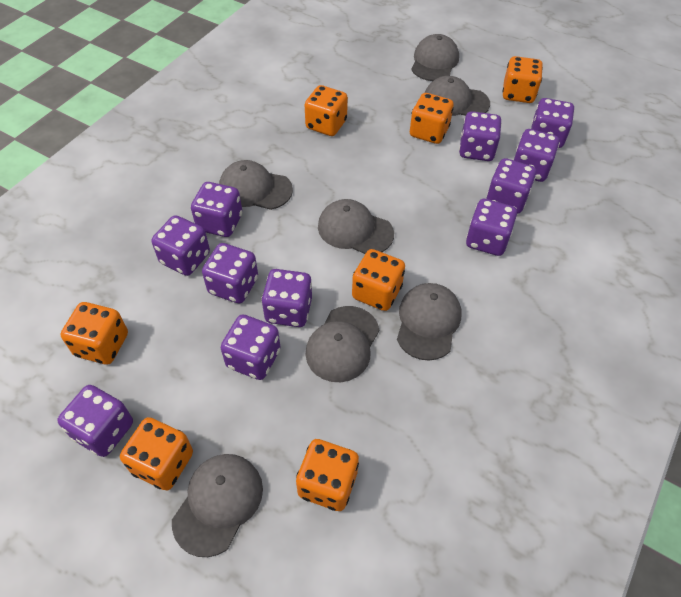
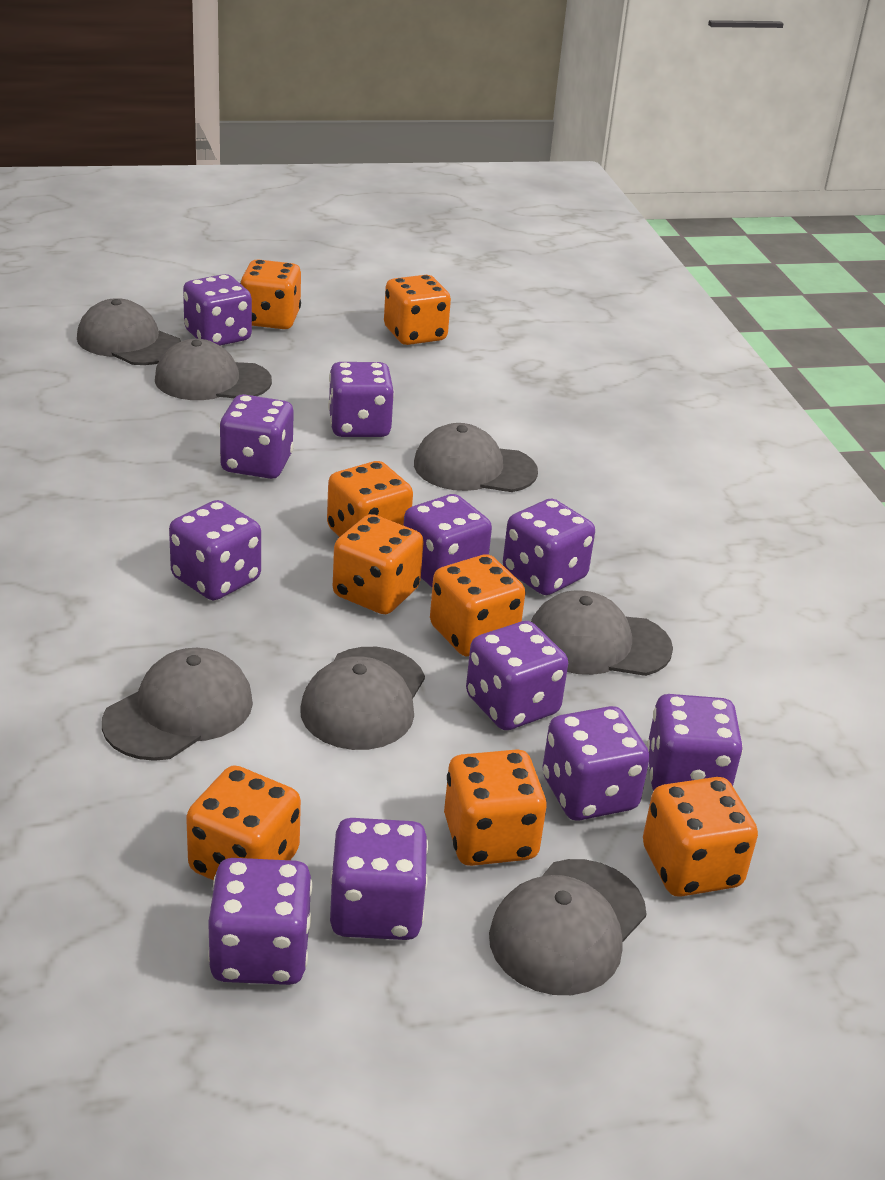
orange dice: [61,302,128,365] [120,417,193,490] [296,439,359,511] [305,85,348,136] [352,249,405,311] [410,93,454,144] [502,56,543,103] = 7 -> [186,765,301,881] [240,259,301,329] [327,461,413,537] [333,514,424,614] [384,275,451,345] [430,554,525,656] [444,749,547,866] [643,777,758,897] = 8

